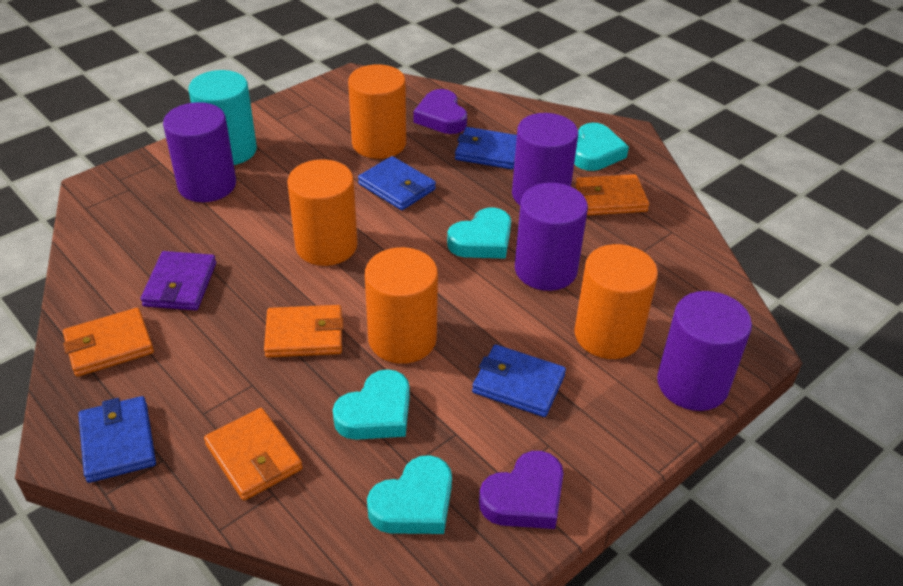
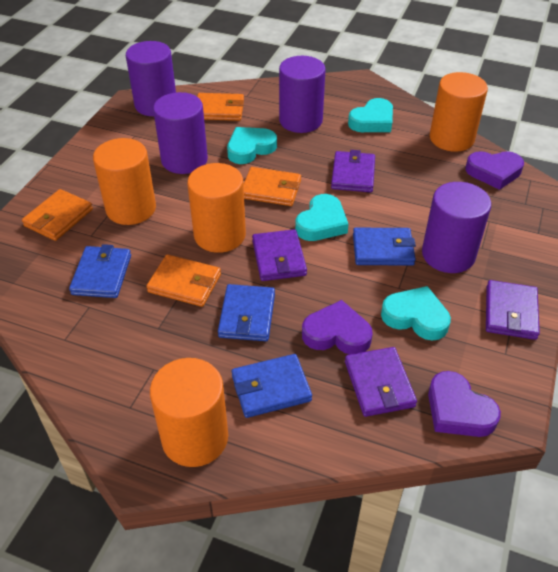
purple heart: [413,89,467,134] [479,451,564,529] = 2 -> [302,300,373,354] [428,371,501,437] [466,151,524,190] = 3
purple wallet: [141,251,216,310] = 1 -> [252,229,307,281] [331,150,375,192] [345,347,417,417] [486,280,540,340] = 4
turquoise cylinder: [188,70,257,165] = 1 -> none = 0

